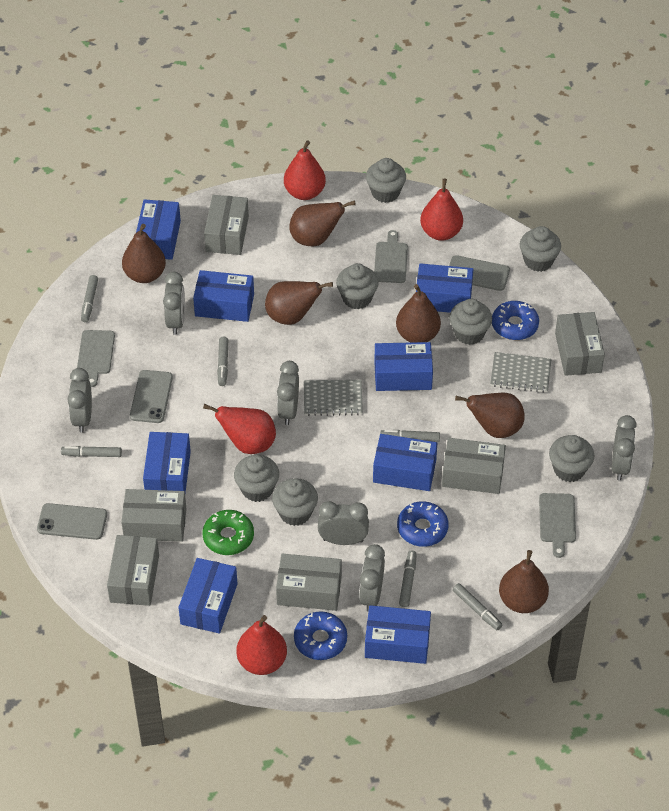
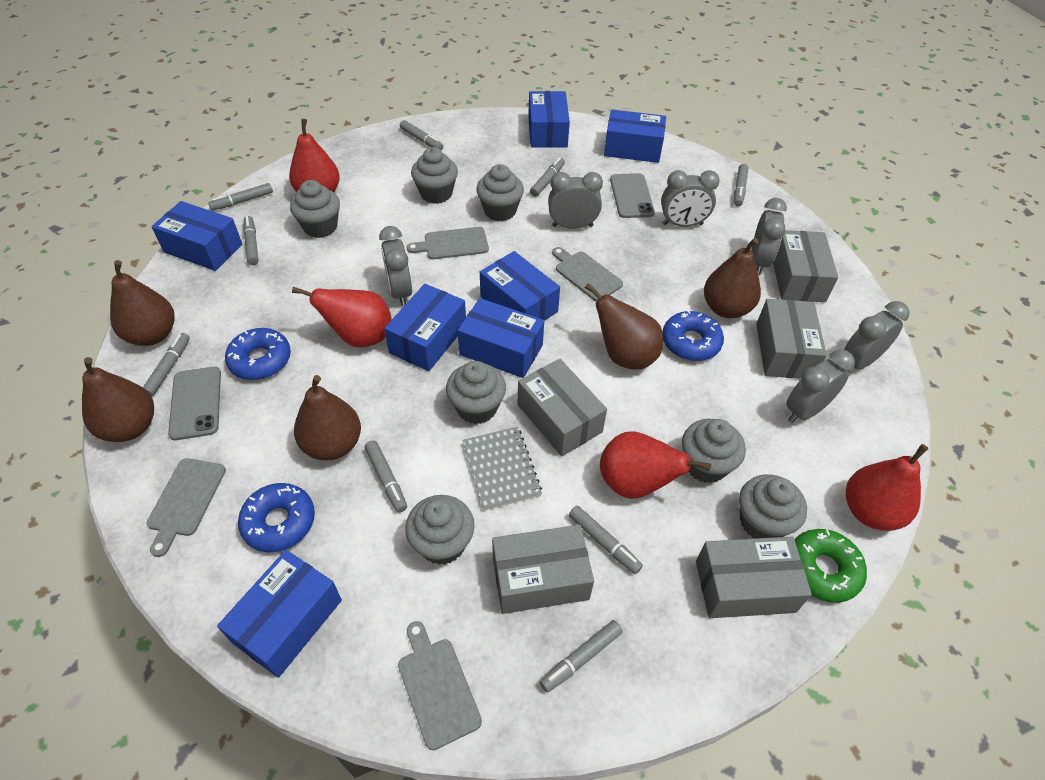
blue box: [136,199,181,260] [143,432,191,493] [178,558,238,633] [193,270,254,322] [365,605,431,664] [373,434,437,491] [374,342,433,391] [416,263,473,313] = 8 -> [151,201,242,271] [217,550,342,678] [384,284,466,371] [458,298,544,378] [480,251,560,321] [528,91,570,148] [604,109,666,163] = 7
brown pear: [122,224,166,283] [265,281,333,325] [289,200,356,247] [396,284,441,342] [455,393,525,438] [499,550,549,613] = 6 -> [82,357,154,442] [110,260,175,346] [294,375,361,460] [585,283,663,370] [704,238,761,318] = 5
grey box: [107,535,159,606] [121,489,186,542] [204,195,249,255] [276,554,342,611] [442,438,506,494] [555,312,605,376] = 6 -> [492,525,594,614] [518,359,607,456] [696,537,812,618] [756,299,827,379] [773,230,838,302] = 5
grey cutting board: [77,330,115,387] [374,230,408,283] [539,493,576,558] = 3 -> [147,458,226,557] [398,621,482,750] [407,227,489,259] [552,247,623,301] = 4
grey marker: [61,446,122,457] [81,275,98,322] [217,337,228,386] [380,430,440,442] [399,550,417,607] [453,583,502,630] = 6 -> [143,333,190,397] [208,183,273,211] [243,216,259,265] [365,441,407,512] [400,120,443,150] [530,157,565,197] [540,620,623,693] [569,506,643,574] [734,164,749,207] = 9
grey notebook: [304,380,363,416] [490,352,552,393] = 2 -> [462,427,542,511] = 1
grey phone: [37,503,107,540] [130,370,173,423] [449,255,510,291] = 3 -> [168,367,221,440] [610,173,655,218] = 2

